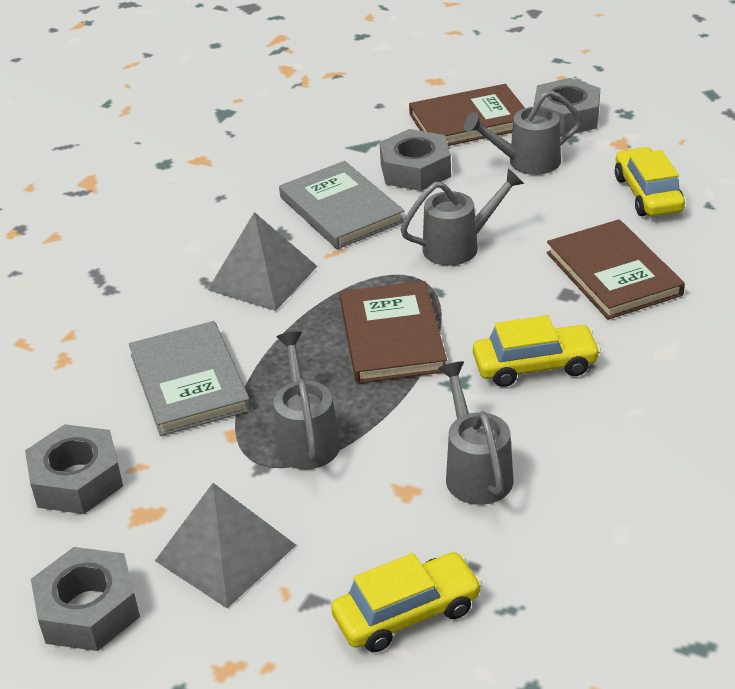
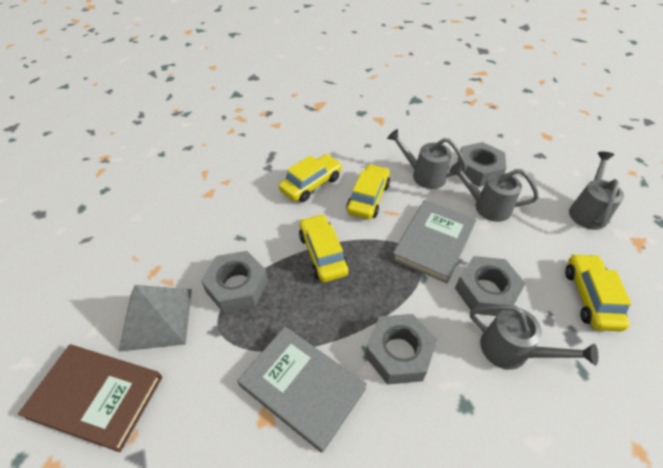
brown book: [340,281,447,383] [409,84,525,146] [547,219,685,320] = 3 -> [18,345,162,452] = 1
grey pyramid: [155,483,296,608] [208,212,318,311] = 2 -> [118,285,192,352] = 1
yellow car: [331,552,482,652] [473,315,601,387] [615,147,685,216] = 3 -> [279,154,342,202] [299,214,349,282] [346,164,390,220] [565,253,632,332] = 4

